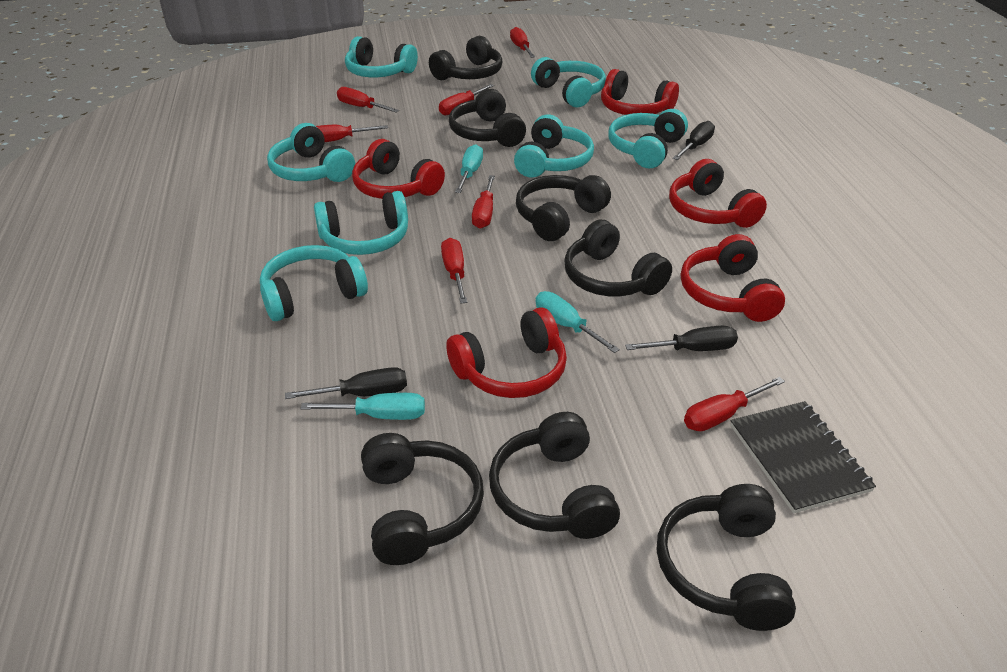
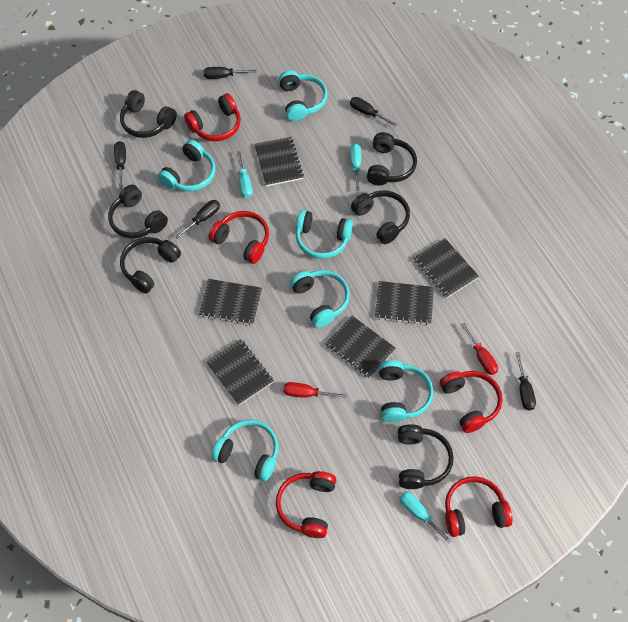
black headphones: [361,433,484,565] [429,36,503,80] [449,89,526,147] [489,412,620,539] [516,175,611,241] [564,220,672,296] [657,484,796,631] = 7 -> [108,185,168,238] [120,90,177,138] [120,237,181,293] [351,190,410,244] [367,132,417,186] [398,424,454,489] = 6
black notebook: [730,401,876,513] = 1 -> [199,279,262,325] [206,339,274,405] [254,137,304,186] [325,316,396,378] [375,281,434,325] [413,238,479,298] = 6
black screwdriver: [285,367,407,399] [625,326,738,351] [673,121,715,160] = 3 -> [114,141,126,189] [175,200,220,239] [204,67,257,79] [350,97,397,126] [515,352,536,410] = 5
red screwdriver: [316,125,388,142] [337,87,399,113] [439,84,494,116] [441,238,467,304] [472,175,495,229] [510,27,535,58] [684,377,785,431] = 7 -> [283,382,346,398] [461,323,498,375] = 2
turquoise headphones: [260,245,368,321] [267,123,355,182] [314,191,408,255] [345,36,418,77] [514,114,594,178] [531,57,606,108] [608,109,688,169] = 7 -> [158,140,215,192] [212,420,278,481] [279,70,328,121] [290,270,350,328] [296,210,353,259] [379,360,433,422] = 6

